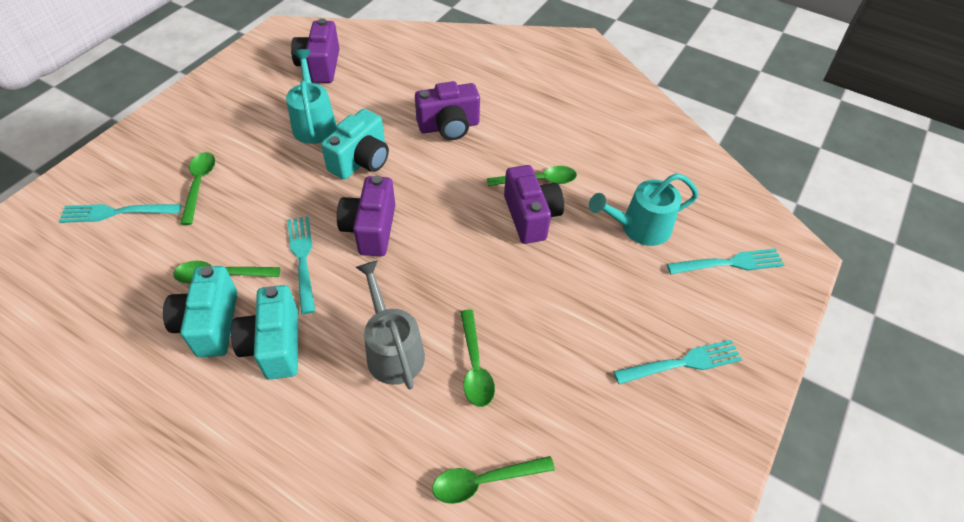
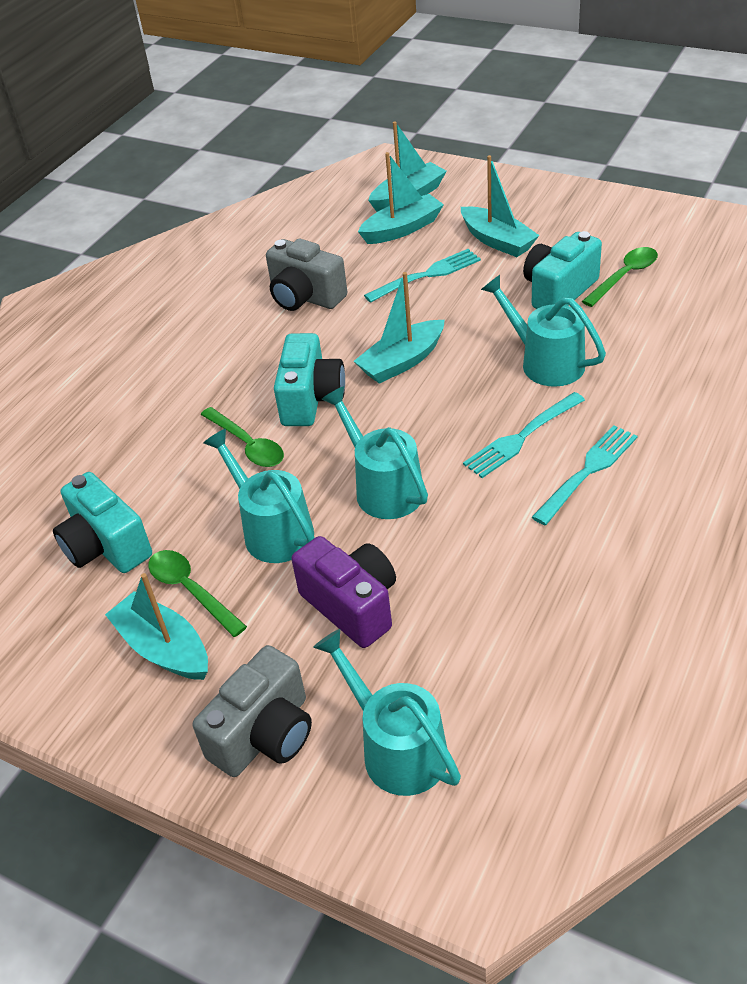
green spoon: [173,261,280,284] [180,152,215,225] [432,456,555,504] [460,309,495,407] [487,166,577,186] = 5 -> [148,550,247,637] [201,407,284,467] [582,247,658,307] = 3
grey camera: none = 0 -> [193,645,312,777] [266,239,347,311] = 2
grey watering can: [356,261,425,389] = 1 -> none = 0
purple camera: [291,18,340,83] [337,176,395,256] [415,81,480,140] [504,165,564,244] = 4 -> [291,536,396,648] = 1
turquoise boat: none = 0 -> [105,573,208,680] [354,272,445,384] [358,152,444,244] [368,121,447,212] [461,155,539,257] = 5
turquoise fork: [59,204,181,223] [287,216,315,314] [614,340,742,384] [667,248,784,274] = 4 -> [364,249,481,303] [463,392,585,478] [532,425,638,525] = 3
turquoise watering can: [286,49,337,144] [589,173,698,246] = 2 -> [203,429,315,563] [313,629,461,796] [321,386,428,519] [481,275,606,387] = 4

